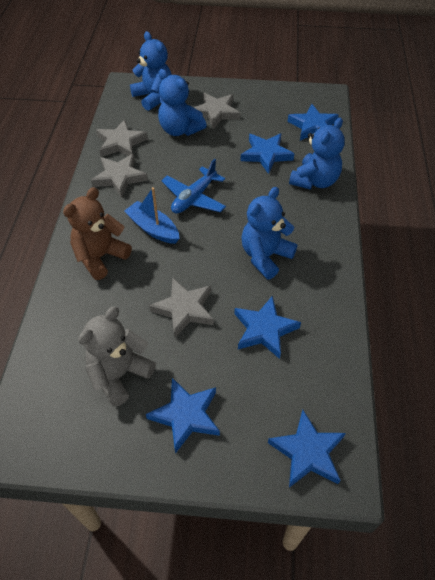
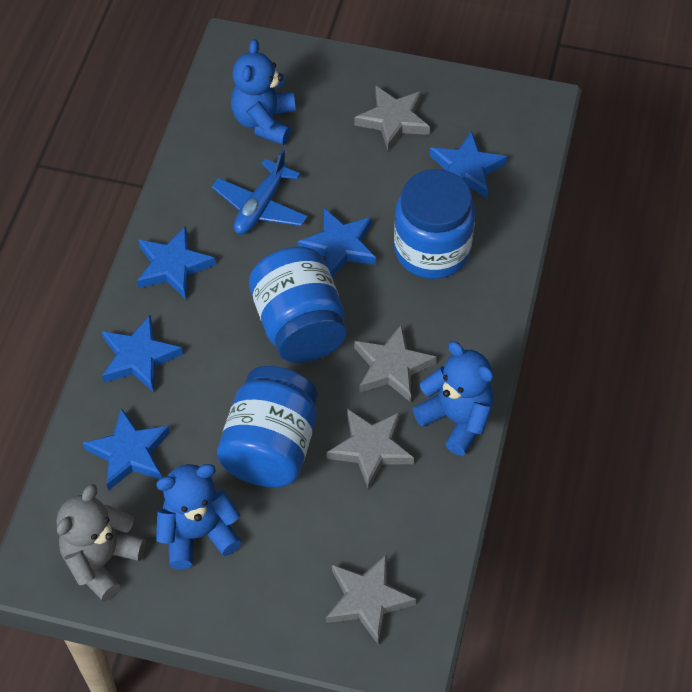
blue boat: [124,187,179,244] = 1 -> none = 0
blue jar: none = 0 -> [217,366,318,487] [249,246,347,363] [394,169,475,279] = 3
blue teddy bear: [130,31,172,111] [158,69,207,136] [241,187,297,279] [289,117,345,190] = 4 -> [156,464,242,569] [231,39,295,145] [413,341,494,456] = 3
brown teddy bear: [63,187,132,280] = 1 -> none = 0

